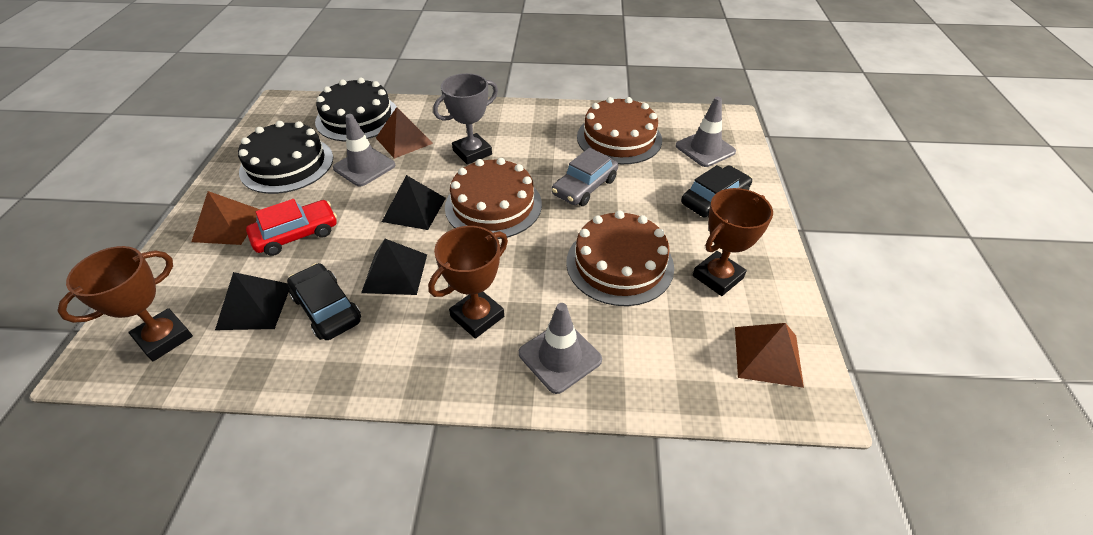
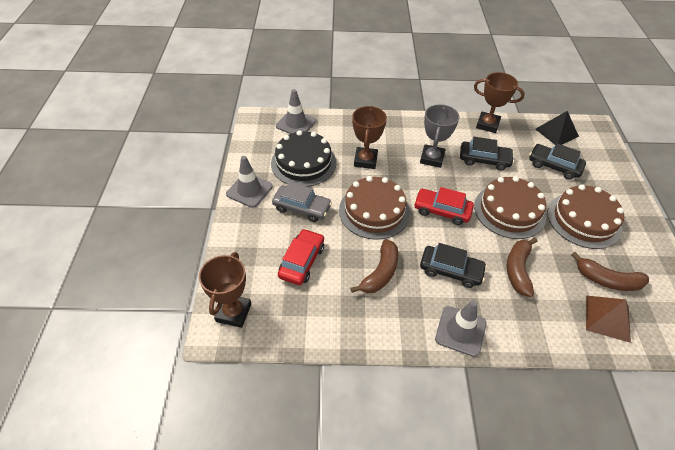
black cake: [238,121,333,194] [315,78,397,141] = 2 -> [271,130,336,187] = 1
black car: [287,263,361,340] [681,165,752,217] = 2 -> [420,243,487,288] [460,137,514,171] [529,143,586,180] = 3
black pyramid: [215,272,290,330] [361,239,427,295] [382,175,446,230] = 3 -> [535,111,579,145] = 1
brown banana: none = 0 -> [351,239,398,293] [507,238,538,297] [571,252,649,291] = 3
brown pyramid: [191,191,260,245] [376,107,433,159] [735,323,804,388] = 3 -> [586,296,631,343] = 1
red car: [246,199,337,256] = 1 -> [278,229,324,285] [414,187,474,225] = 2

